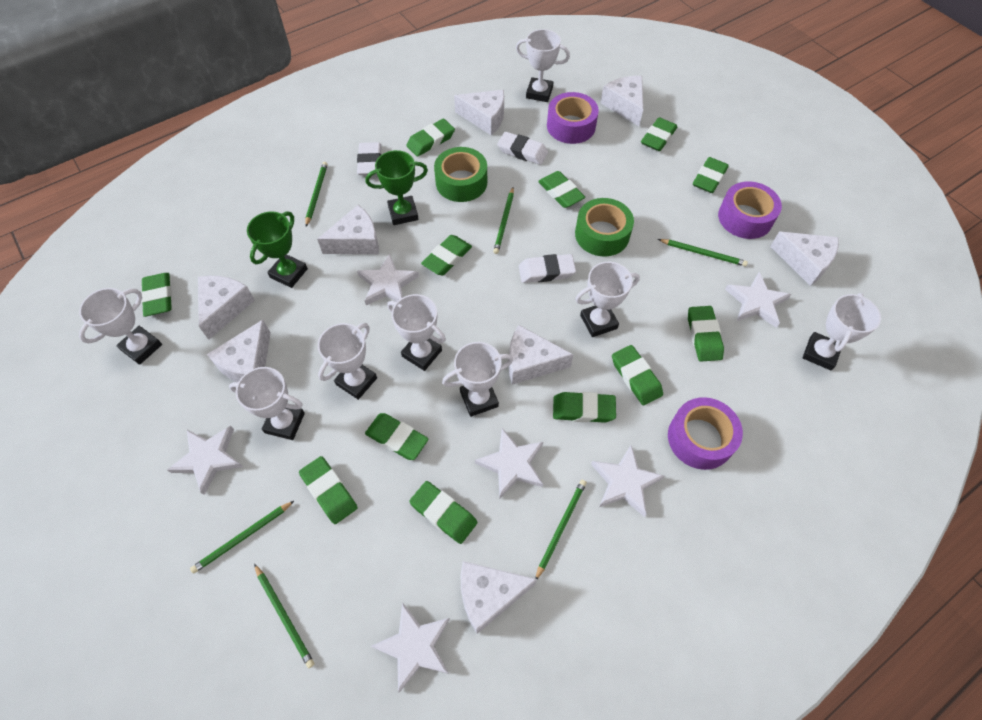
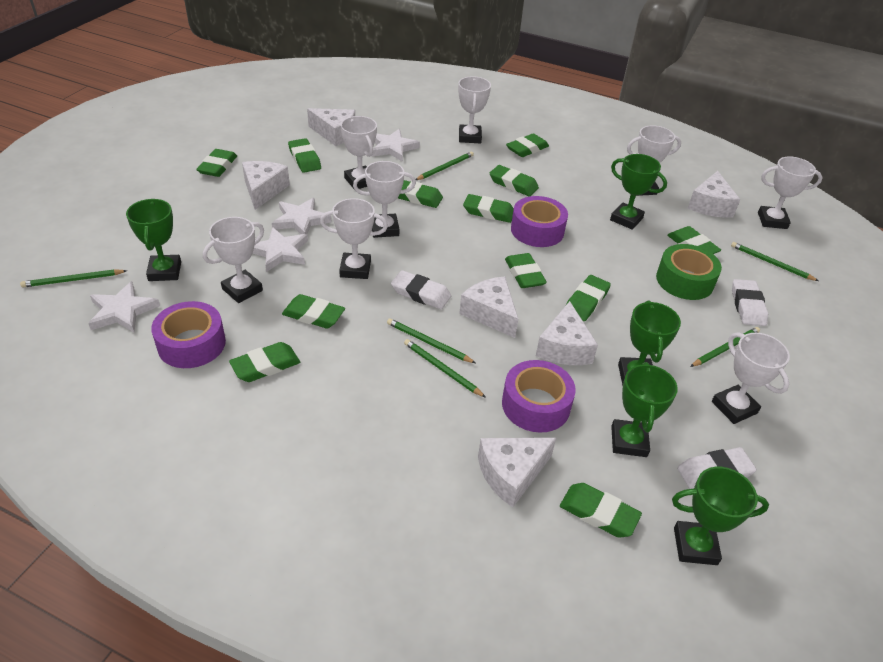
green tape: [434,147,487,202] [575,198,634,256] = 2 -> [656,244,722,300] = 1
green trophy: [247,211,308,288] [365,150,428,225] = 2 -> [126,199,181,281] [610,154,667,230] [611,362,678,457] [618,300,681,385] [672,467,769,565] = 5
white cheese: [198,276,255,340] [207,320,271,382] [317,205,379,254] [454,90,504,135] [461,561,537,634] [509,325,574,385] [600,76,643,126] [770,232,839,286] = 8 -> [242,161,290,210] [307,108,355,146] [459,277,518,338] [478,438,556,507] [536,301,598,365] [688,171,740,218] = 6
white star: [167,426,243,495] [357,253,419,305] [371,602,450,693] [475,428,543,498] [591,445,664,517] [725,272,791,328] = 6 -> [88,281,160,332] [252,227,308,272] [272,198,332,234] [372,129,420,162] = 4

